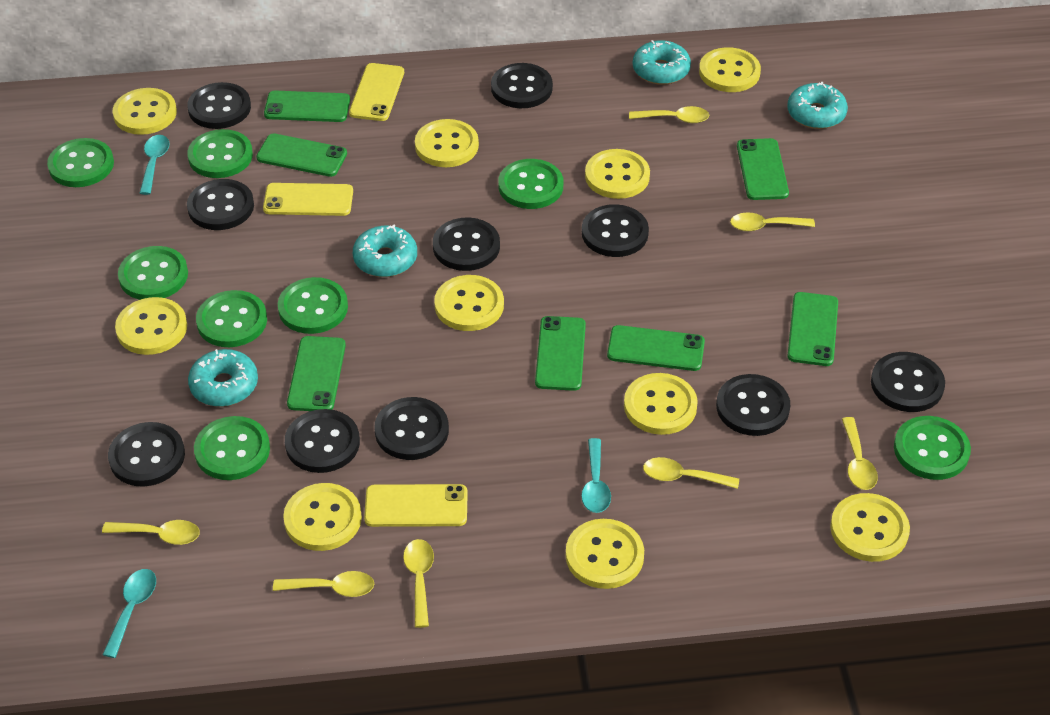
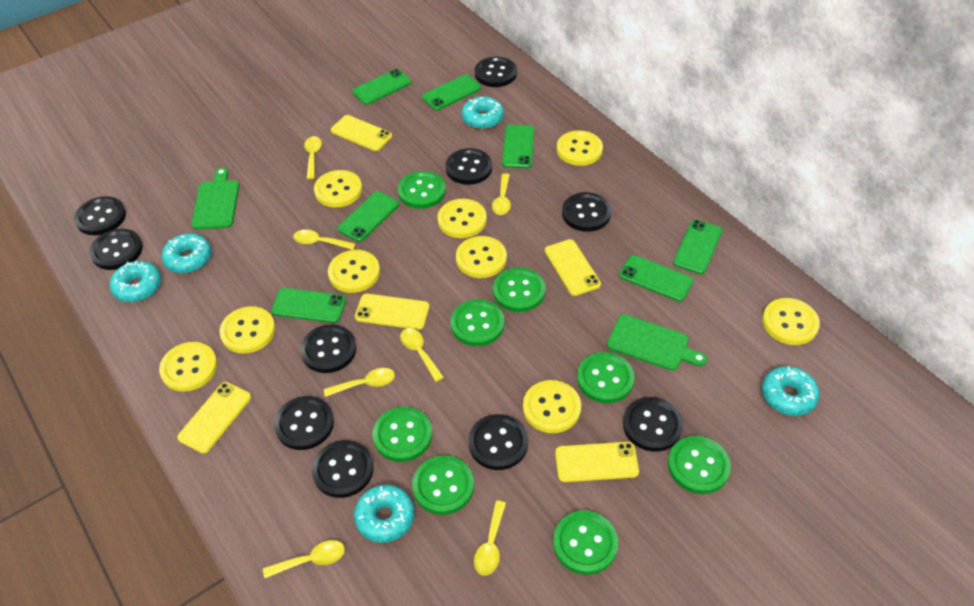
green cutting board: none = 0 -> [191,168,239,230] [607,314,707,371] = 2
turquoise donut: [188,349,258,407] [353,224,417,277] [633,40,691,85] [787,82,848,129] = 4 -> [110,261,161,302] [162,234,211,273] [354,485,414,543] [462,96,504,129] [762,366,820,416] = 5
turquoise spoon: [102,569,156,658] [140,135,170,195] [581,438,611,513] = 3 -> none = 0
yellow button: [112,88,177,135] [115,297,187,355] [283,483,362,551] [415,119,479,167] [434,275,504,331] [566,519,644,589] [585,149,650,199] [624,373,698,435] [699,47,761,92] [830,493,910,562] = 10 -> [159,342,218,392] [219,306,275,354] [314,170,362,208] [328,250,380,293] [438,199,487,238] [456,236,507,278] [523,380,581,433] [557,130,603,166] [762,298,820,345] = 9
yellow phone: [263,183,353,216] [349,63,404,121] [364,484,468,527] = 3 -> [177,382,251,453] [331,115,392,151] [355,294,430,330] [545,239,601,296] [555,442,639,482] = 5

